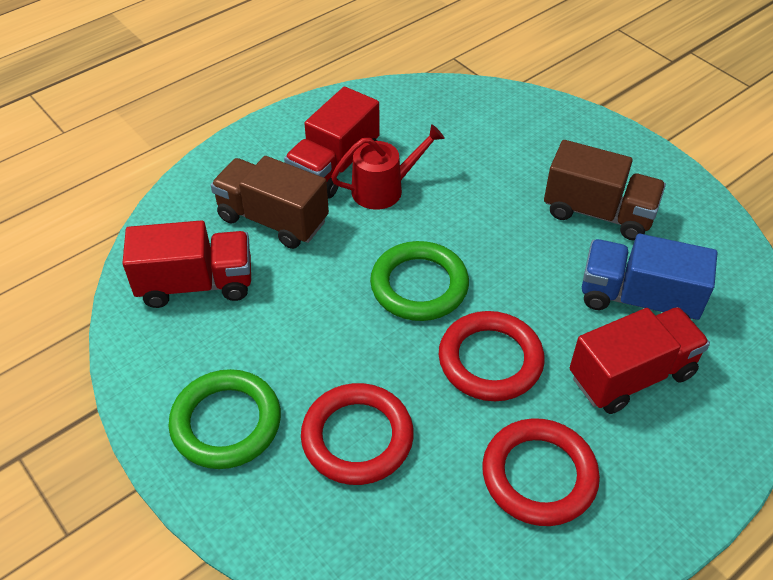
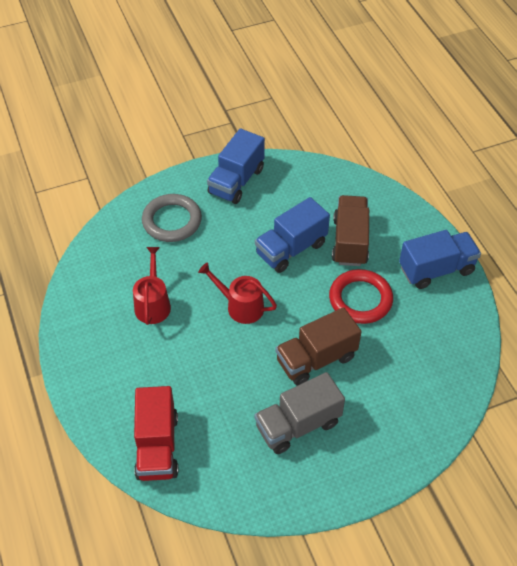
blue truck: [582,234,717,320] = 1 -> [207,129,265,204] [255,197,330,273] [399,230,481,289] = 3
green ring: [169,369,281,469] [370,241,469,321] = 2 -> none = 0
grey ring: none = 0 -> [142,194,202,242] = 1
grey truck: none = 0 -> [254,372,345,454] = 1
red ring: [301,383,414,485] [439,311,545,401] [482,418,600,526] = 3 -> [329,269,393,324] = 1
red truck: [122,220,251,308] [284,87,380,199] [570,307,710,414] = 3 -> [134,386,179,481] = 1
red watering can: [331,124,445,210] = 1 -> [133,247,171,325] [198,262,277,324] = 2

